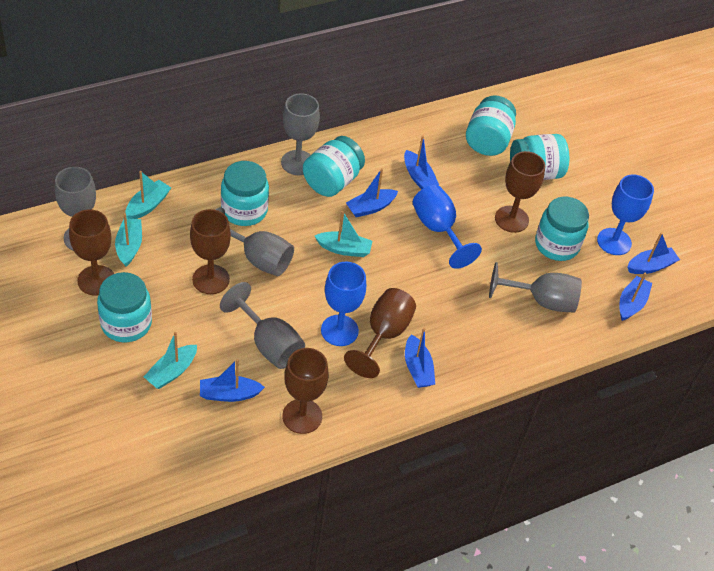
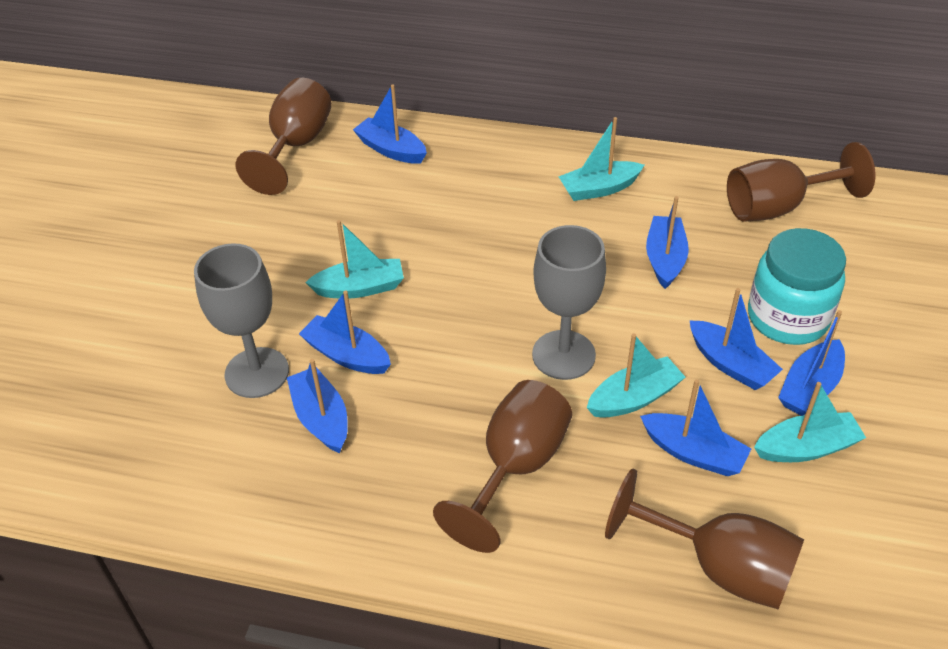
blue boat: [200,359,265,402] [346,168,398,217] [404,135,439,189] [405,328,435,388] [619,273,652,321] [627,232,680,274] = 6 -> [287,359,348,453] [299,291,391,374] [353,85,427,164] [640,379,751,476] [646,196,689,289] [690,288,783,390] [778,310,845,416] = 7
blue goblet: [321,261,366,346] [413,185,482,269] [597,175,654,255] = 3 -> none = 0
brown goblet: [69,209,114,296] [190,209,231,294] [282,348,329,434] [344,288,416,378] [495,151,545,233] = 5 -> [236,78,332,195] [433,380,572,553] [605,469,804,609] [727,142,875,222] = 4
grey goblet: [55,167,96,251] [215,207,294,276] [220,282,305,369] [281,93,320,175] [489,262,582,313] = 5 -> [194,243,289,398] [532,225,606,380] = 2
turquoise jar: [97,272,152,342] [221,161,269,226] [303,136,365,197] [466,95,516,156] [510,134,569,180] [535,197,589,261] = 6 -> [748,228,846,345] = 1

